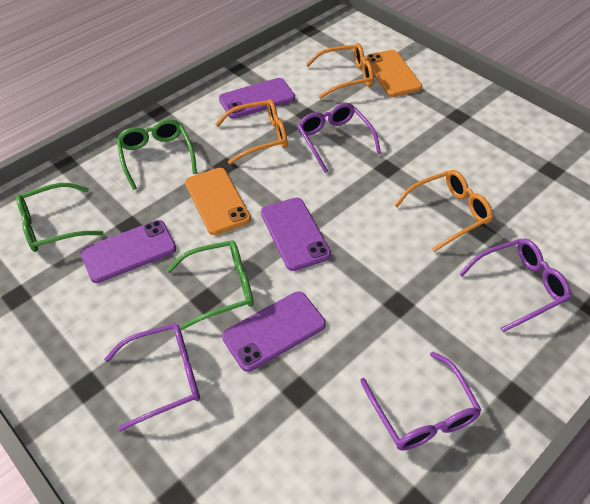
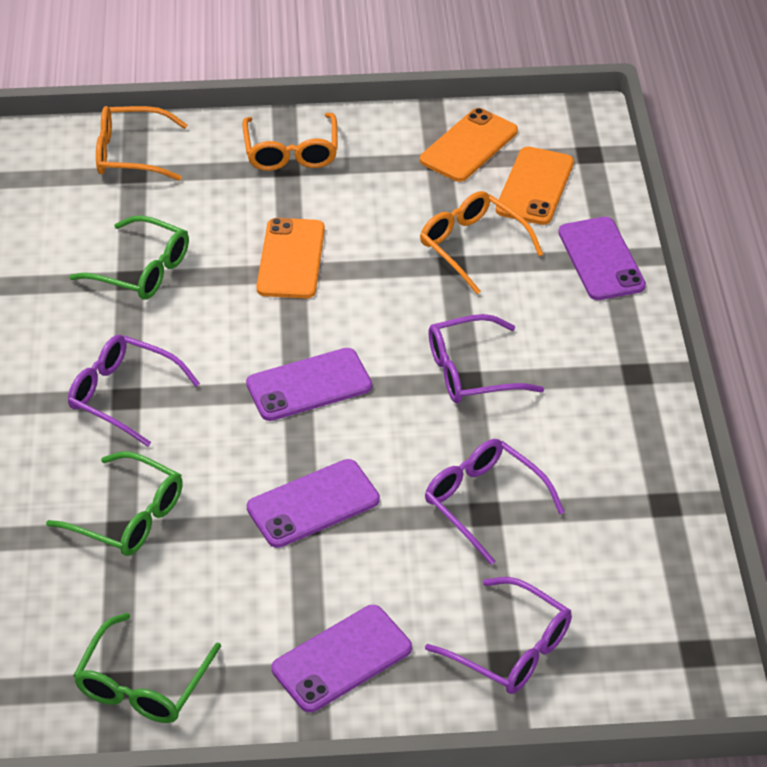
orange phone: [185,168,251,235] [365,50,422,97] = 2 -> [256,218,325,298] [420,108,518,182] [496,146,574,225] = 3

